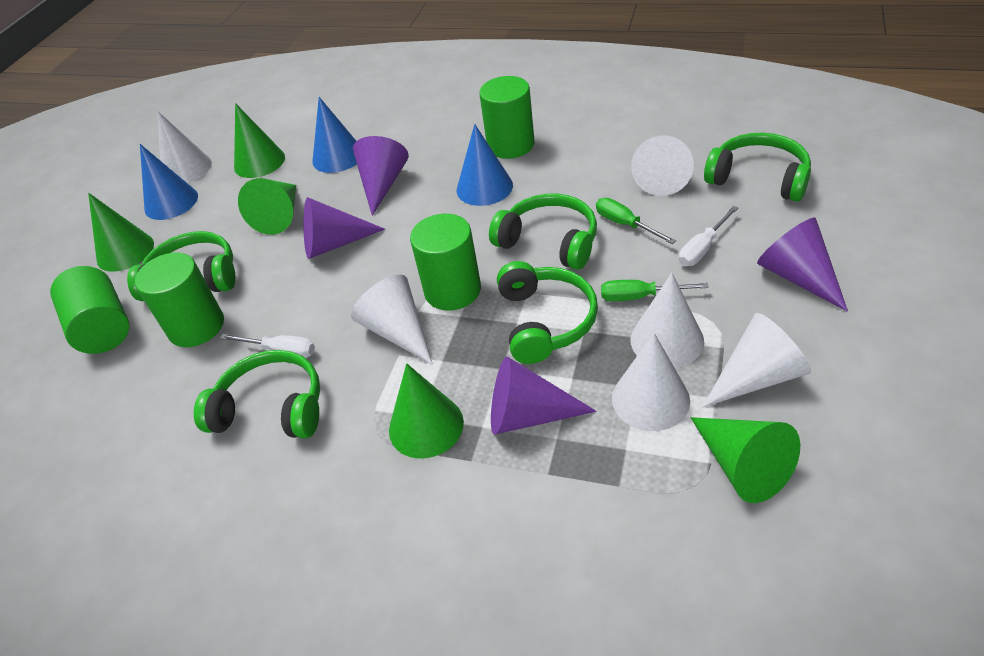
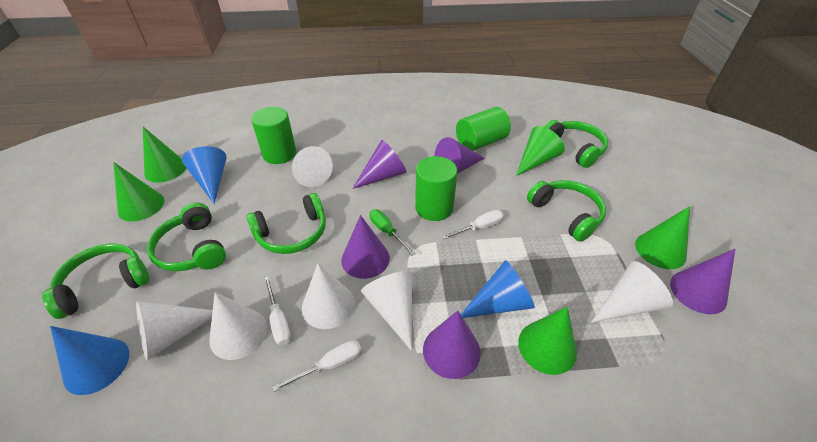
green cylinder: [50,266,129,354] [135,252,224,347] [410,214,481,311] [479,76,534,159] = 4 -> [251,107,296,164] [415,156,458,221] [456,107,511,151] = 3
green screwdriver: [596,198,676,244] [601,280,709,301] = 2 -> [370,209,415,255] = 1
purple cone: [303,197,385,259] [353,136,409,216] [491,357,597,435] [757,218,848,312] = 4 -> [341,215,390,279] [352,140,406,189] [423,311,481,379] [434,137,485,174] [670,249,735,314] = 5
white screwdriver: [220,334,315,358] [679,206,738,266] = 2 -> [264,276,291,345] [272,340,362,392] [442,210,504,239] = 3

